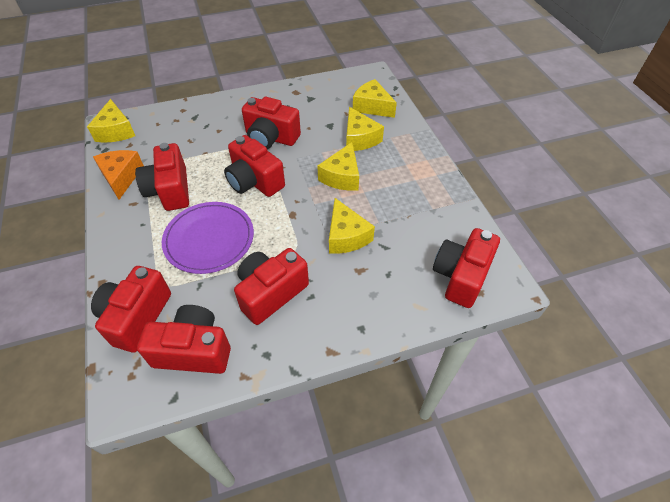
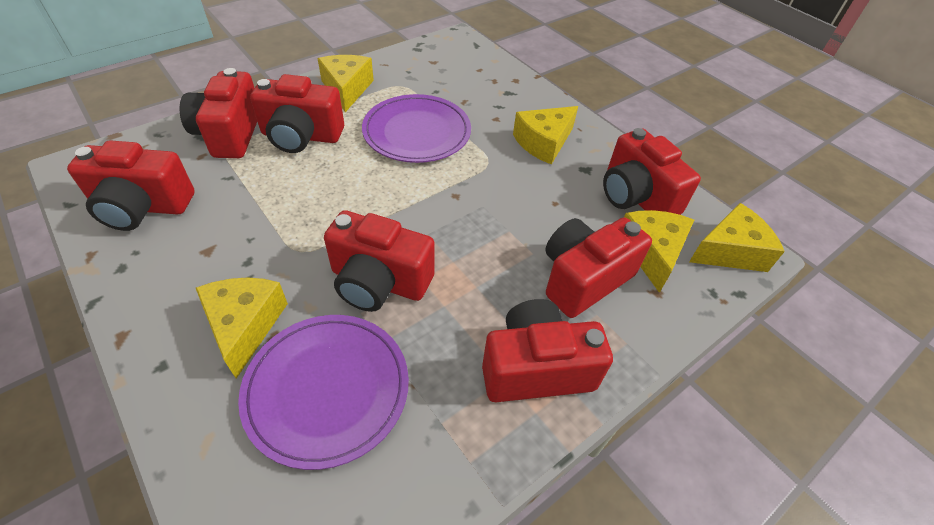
orange cheese: [93,150,144,200] = 1 -> none = 0
purple plate: [162,202,254,274] = 1 -> [238,315,409,470] [362,94,471,163] = 2

